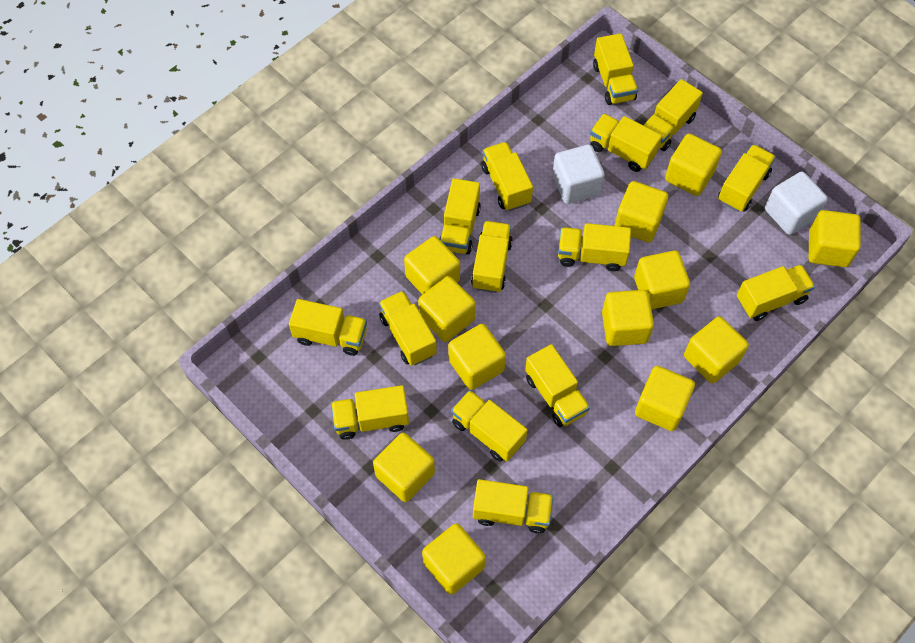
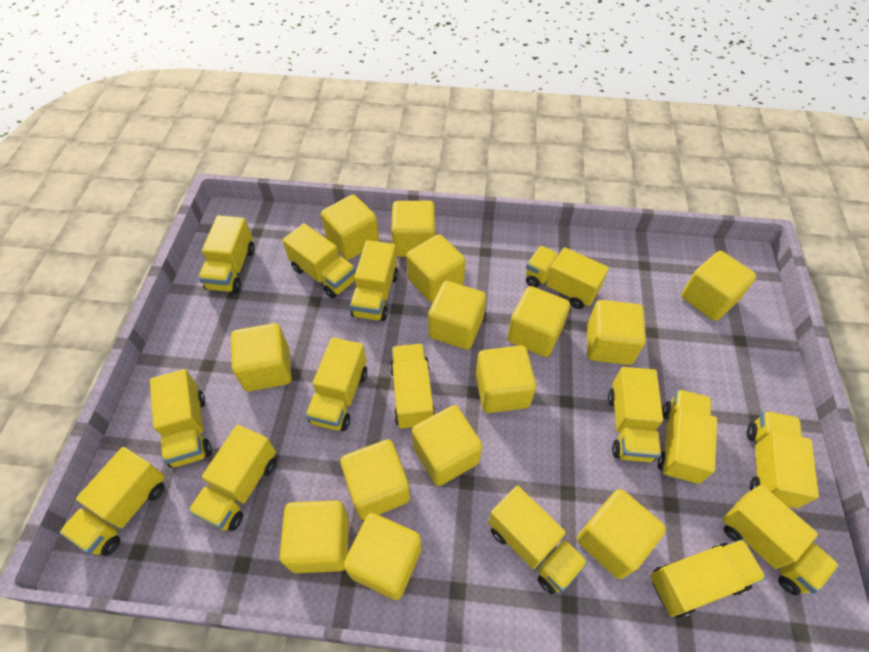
white cube: [552,144,605,204] [765,172,828,235] = 2 -> none = 0
yellow cube: [373,433,435,502] [404,236,460,295] [418,276,475,342] [422,523,486,595] [448,324,506,390] [602,290,654,346] [614,181,668,242] [634,250,690,309] [635,366,695,431] [665,134,722,196] [684,316,749,383] [809,210,861,267] = 12 -> [231,323,292,391] [280,500,349,573] [321,195,379,260] [340,439,410,520] [344,513,422,600] [391,201,435,257] [406,234,465,303] [412,405,482,486] [428,281,486,350] [476,346,536,413] [507,286,570,357] [577,489,666,579] [587,300,646,365] [681,251,756,321] = 14

